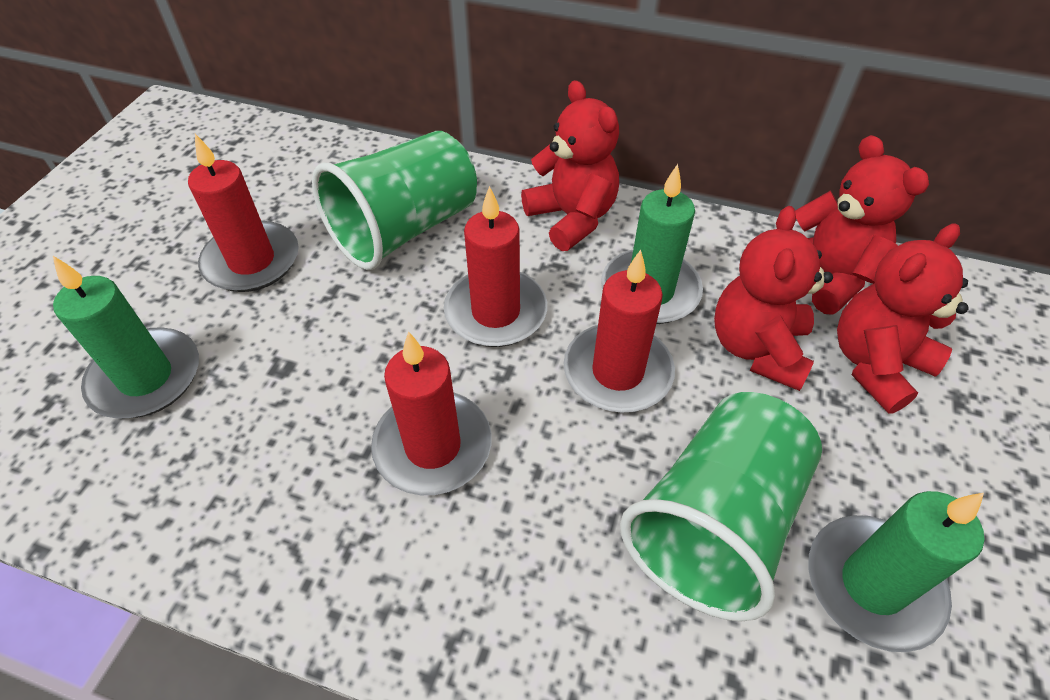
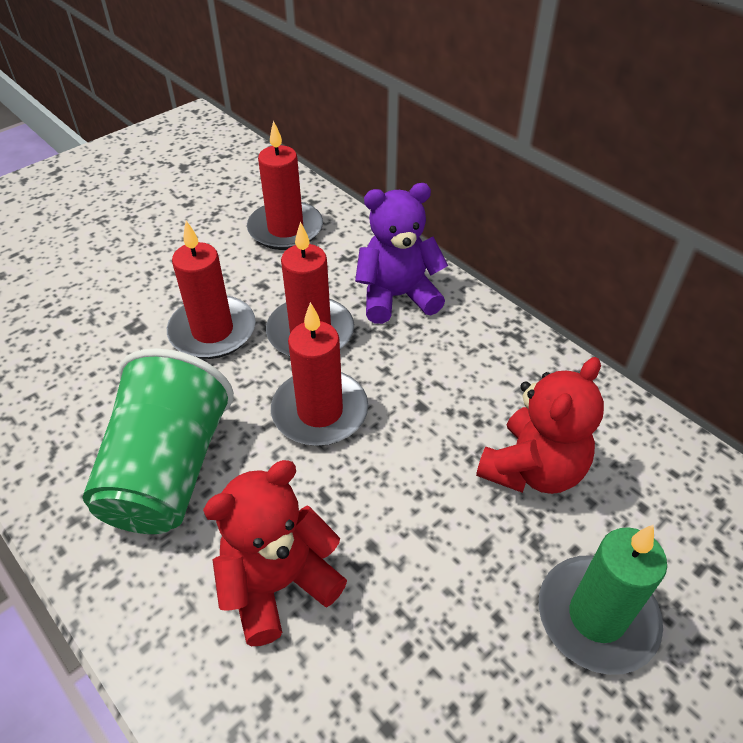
green candle: [53,256,199,419] [601,164,703,324] [808,491,984,652] = 3 -> [539,525,667,675] = 1
green cup: [312,131,477,270] [620,392,822,622] = 2 -> [82,348,234,534] = 1
purple teddy bear: none = 0 -> [355,183,448,324] = 1
red teddy bear: [521,80,619,251] [714,206,833,391] [795,135,929,315] [837,224,969,414] = 4 -> [203,460,347,646] [476,357,604,494] = 2

